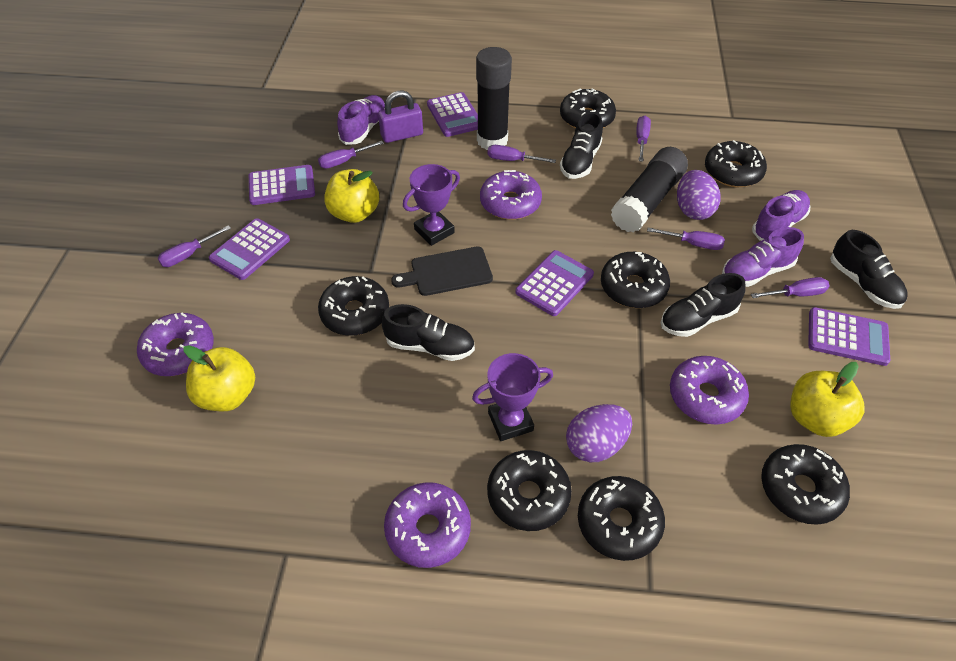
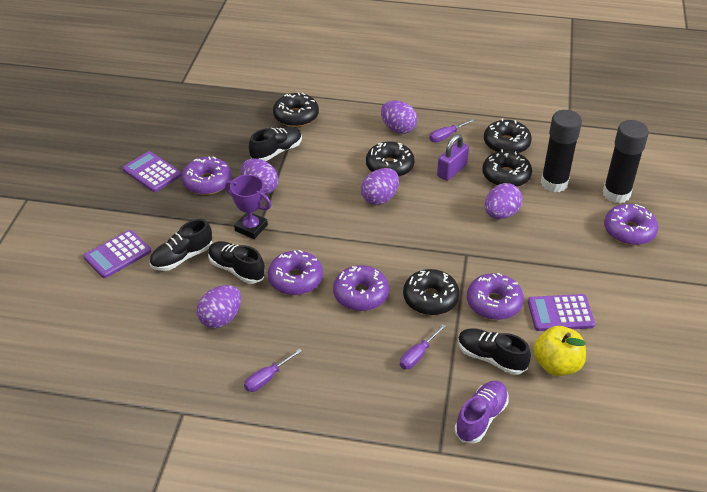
black cutting board: [391,247,493,296] = 1 -> none = 0
black donut: [318,276,389,336] [487,450,572,531] [560,88,616,129] [578,476,665,561] [601,252,670,308] [705,140,767,187] [761,444,850,525] = 7 -> [273,92,319,127] [366,141,415,177] [403,269,460,315] [482,149,532,187] [484,118,532,153] = 5
purple calculator: [209,218,290,280] [249,165,315,205] [427,92,478,137] [515,250,594,316] [808,307,890,366] = 5 -> [83,230,151,278] [123,151,182,192] [528,294,595,331] = 3
purple donut: [137,313,214,376] [384,482,471,568] [480,170,542,220] [670,356,749,425] = 4 -> [181,156,232,195] [268,250,323,295] [333,265,389,311] [467,273,524,320] [604,204,658,245] = 5
purple egg: [566,404,632,462] [677,170,720,220] = 2 -> [197,285,241,328] [241,159,278,195] [361,168,399,205] [381,100,417,134] [485,183,522,219] = 5
purple screwdriver: [158,225,231,267] [318,141,384,169] [487,145,556,163] [636,116,651,162] [647,228,725,250] [751,277,829,298] = 6 -> [244,348,302,392] [400,324,446,369] [429,119,475,142] = 3
purple shoe: [337,95,385,145] [722,227,804,287] [752,190,810,241] = 3 -> [454,381,509,443] = 1
purple trophy: [403,164,460,246] [472,353,553,441] = 2 -> [225,175,271,239] = 1
yellow apple: [183,345,255,411] [324,169,379,223] [790,362,865,437] = 3 -> [533,326,586,376] = 1

